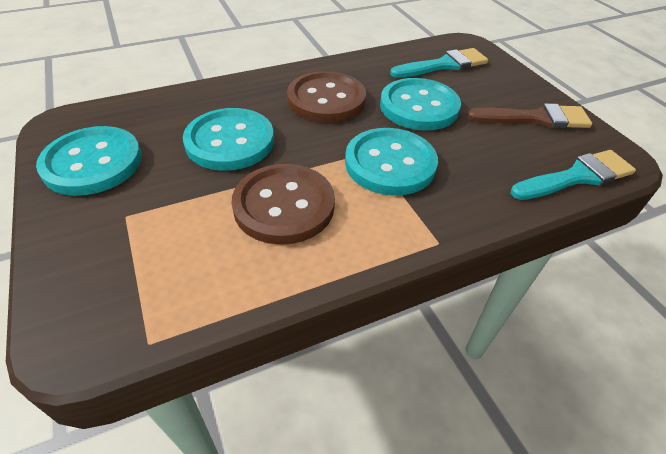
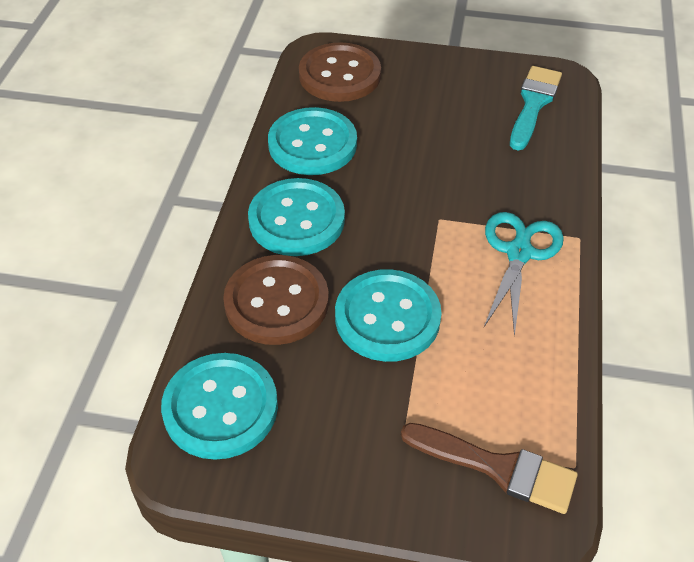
turquoise brush: [390,48,488,78] [511,150,636,200] = 2 -> [510,66,562,151] = 1
turquoise scissors: none = 0 -> [484,212,564,336] = 1

